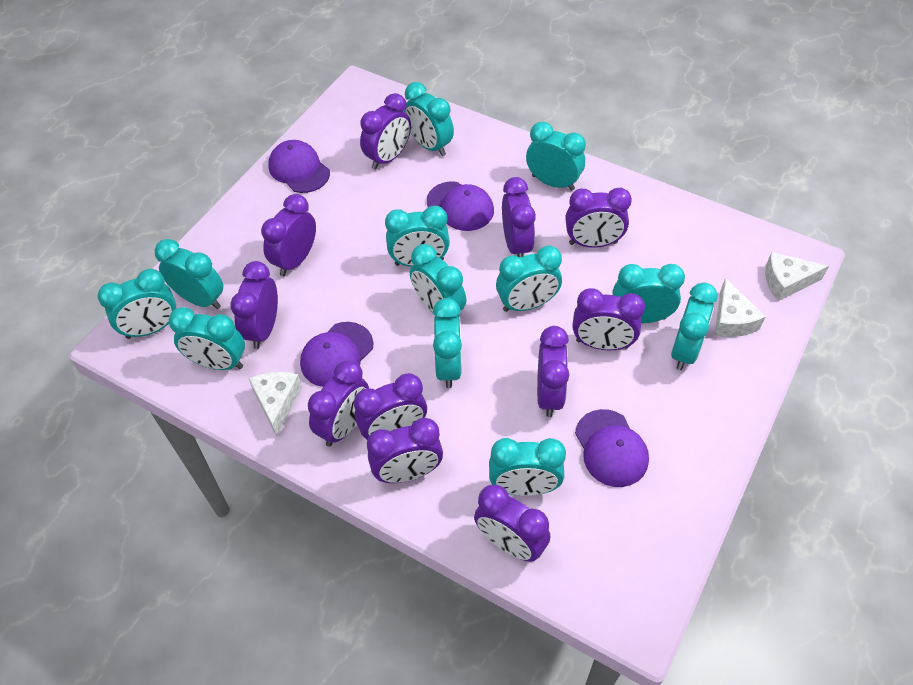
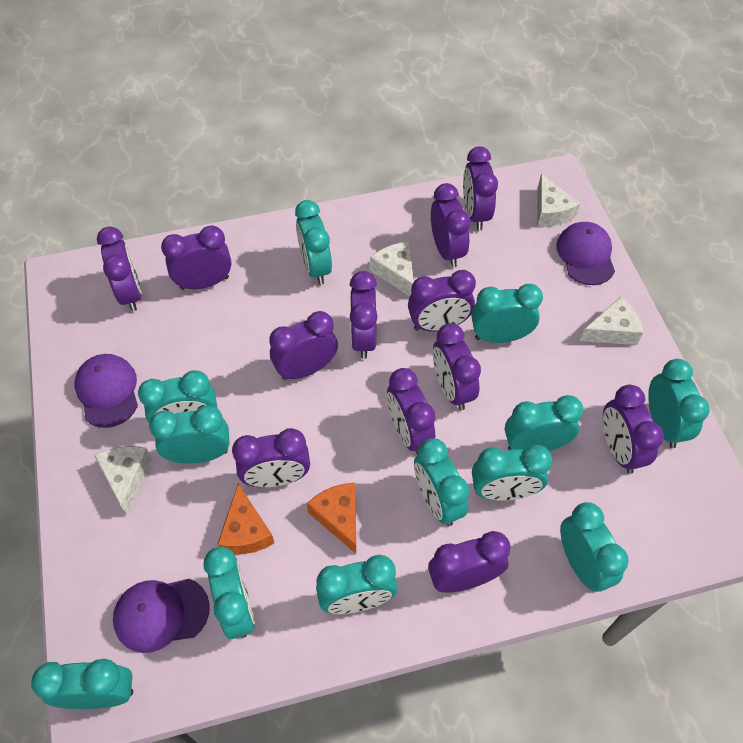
orange cheese: none = 0 -> [217,484,274,555] [307,483,356,554] = 2
purple cap: [268,140,330,193] [300,322,373,387] [427,181,494,231] [575,409,649,487] = 4 -> [74,354,138,428] [113,579,210,653] [556,222,615,285] = 3
purple clock: [230,261,278,349] [261,194,316,276] [308,360,369,446] [354,373,427,440] [360,93,411,170] [367,418,443,483] [474,485,550,562] [502,177,536,257] [537,326,569,417] [566,188,632,248] [573,288,645,350] = 11 -> [97,227,142,311] [161,225,232,290] [232,428,310,487] [269,311,338,380] [350,271,378,359] [387,368,436,455] [408,270,476,332] [428,531,511,593] [431,183,471,268] [433,323,481,410] [463,147,498,230] [603,385,664,474] = 12
white cheese: [248,372,302,437] [714,278,766,337] [765,252,829,301] = 3 -> [94,446,152,515] [370,242,414,296] [537,174,580,227] [580,297,643,345] = 4

